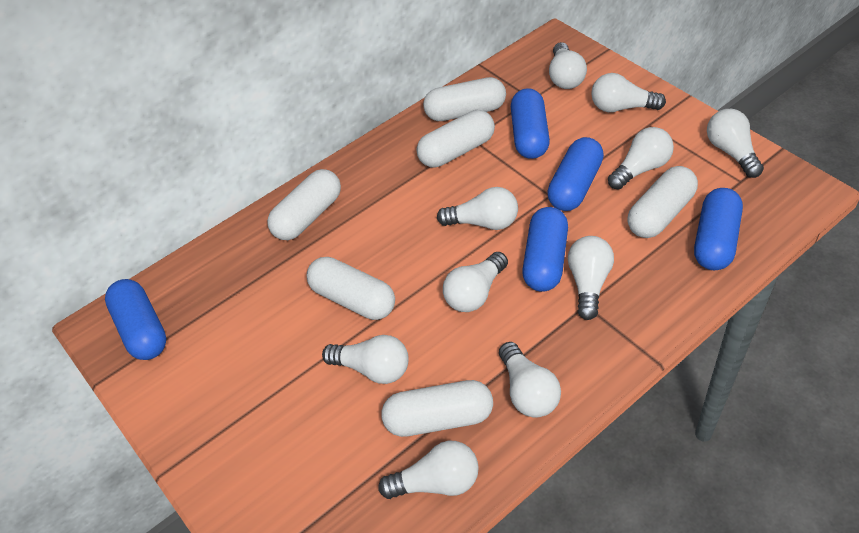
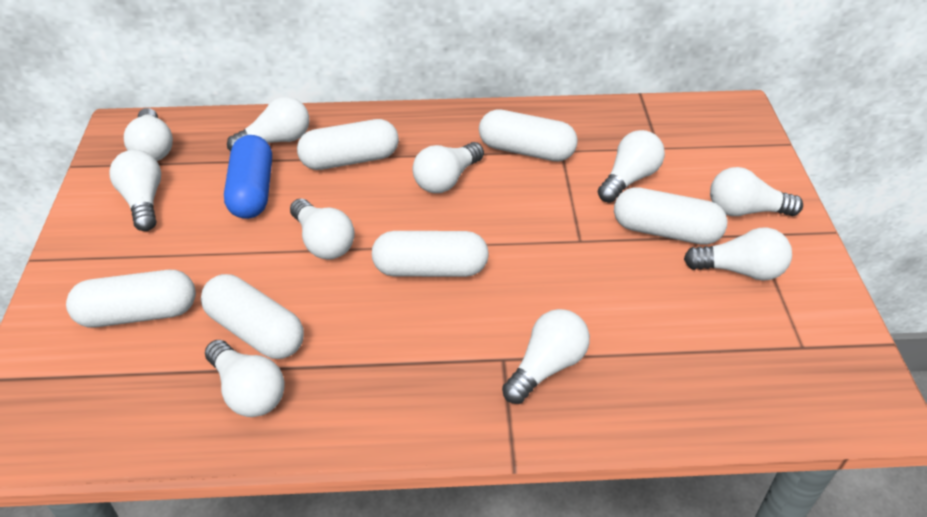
blue capsule: [105,279,167,360] [511,88,550,159] [522,207,568,292] [547,137,604,211] [694,188,743,270] = 5 -> [224,135,272,219] = 1

